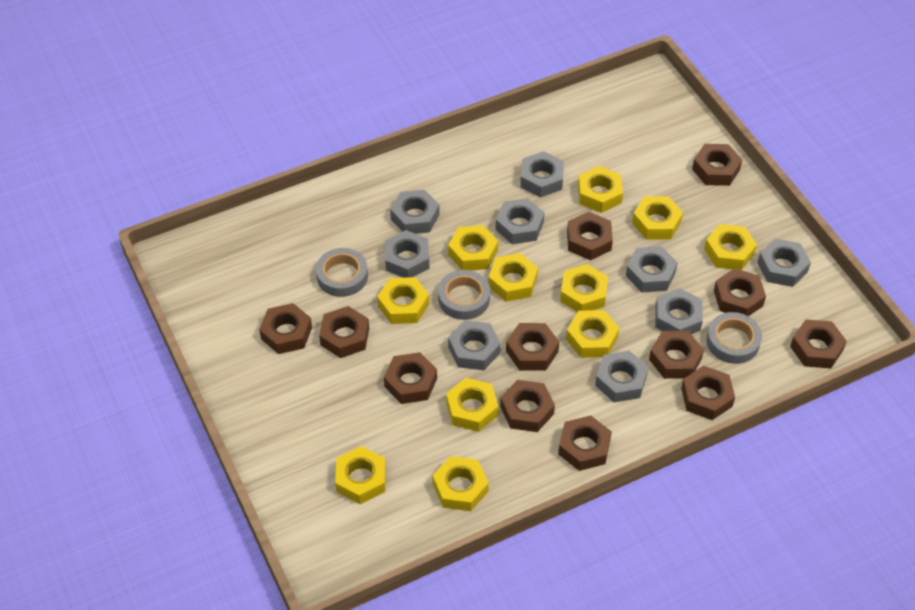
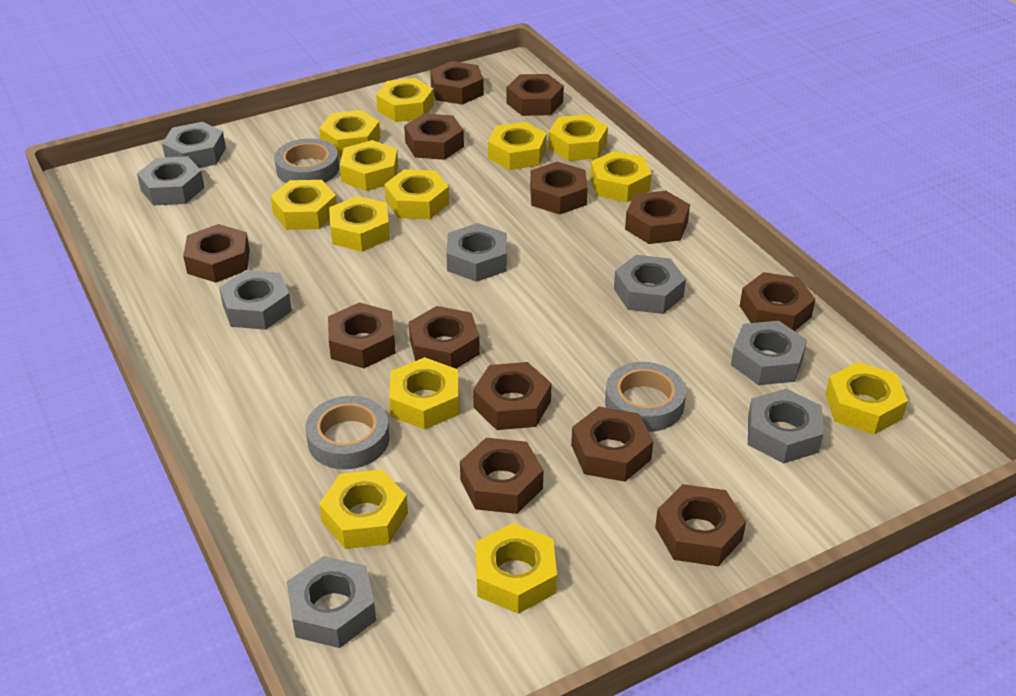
brown nut: [259,303,312,354] [319,306,369,358] [384,352,437,404] [500,380,555,432] [506,323,559,371] [558,415,612,471] [567,212,613,260] [649,331,704,379] [681,366,735,420] [692,144,742,186] [714,268,766,316] [790,319,847,369] = 12 -> [183,224,250,283] [328,302,396,368] [404,113,464,160] [409,306,480,369] [430,61,484,105] [460,438,544,514] [473,362,552,430] [507,74,564,116] [530,162,588,215] [571,407,653,482] [625,191,690,244] [655,484,746,566] [740,272,816,331] = 13
grey nut: [385,230,429,278] [390,190,440,234] [448,320,501,370] [496,198,545,244] [520,151,564,198] [595,351,649,402] [626,246,678,292] [655,288,703,334] [757,239,811,287] = 9 -> [137,156,205,206] [162,122,226,168] [219,270,292,330] [287,556,376,648] [446,223,507,282] [614,255,686,314] [731,321,807,385] [748,389,824,463] = 8
yellow nut: [335,446,386,504] [377,277,429,324] [433,456,489,511] [446,378,499,432] [448,225,498,271] [488,253,538,302] [560,264,608,312] [566,310,620,358] [578,166,623,213] [632,196,683,240] [704,224,757,270] = 11 -> [270,180,337,230] [319,110,381,157] [319,469,408,549] [329,196,390,252] [340,140,398,191] [376,78,434,122] [384,169,449,219] [389,357,459,430] [475,523,557,614] [488,122,547,170] [548,114,608,161] [590,151,652,202] [825,362,908,435] = 13

